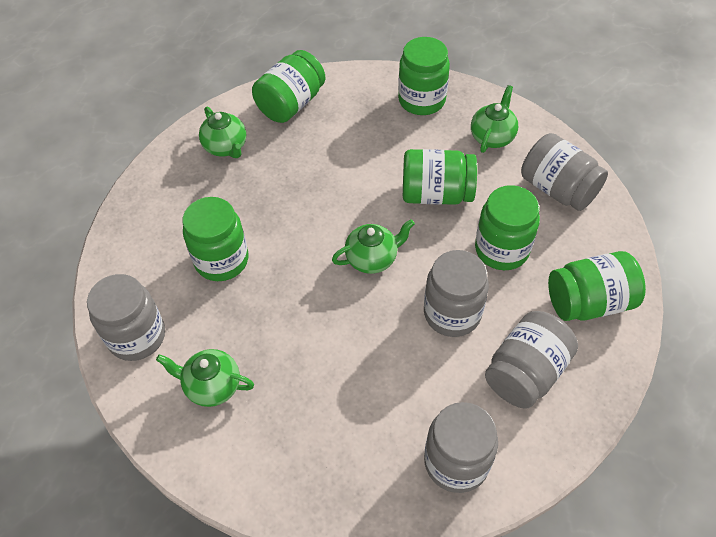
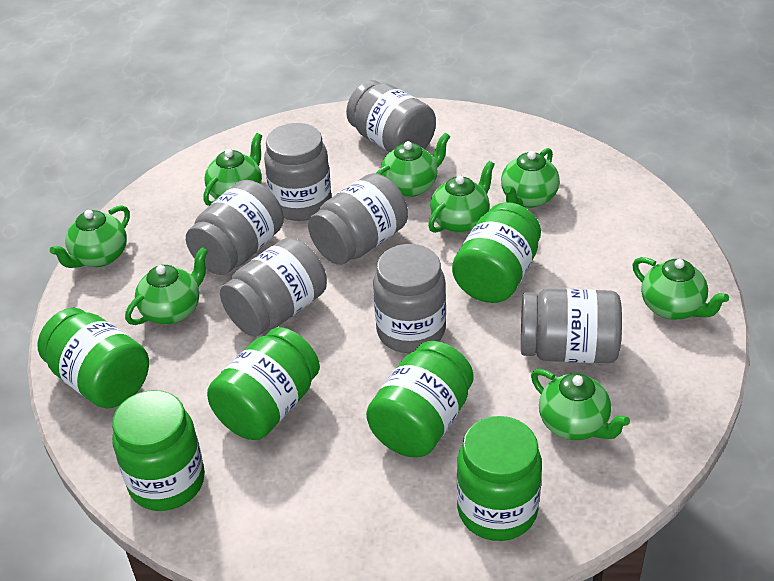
green teapot: [156,349,254,407] [199,107,246,158] [332,219,415,274] [471,85,518,153] = 4 -> [50,205,130,268] [125,247,208,325] [203,133,262,206] [376,132,451,197] [428,161,495,233] [501,148,560,208] [531,369,630,440] [633,257,729,320] = 8
grey jar: [87,274,165,361] [424,250,489,337] [424,402,498,493] [485,311,578,409] [521,133,608,211] = 5 -> [186,180,284,275] [220,237,327,337] [264,123,332,221] [308,173,408,265] [346,80,436,153] [373,244,446,353] [521,289,622,363] = 7

